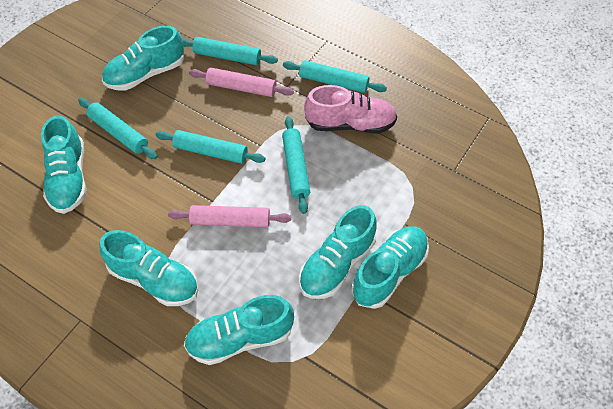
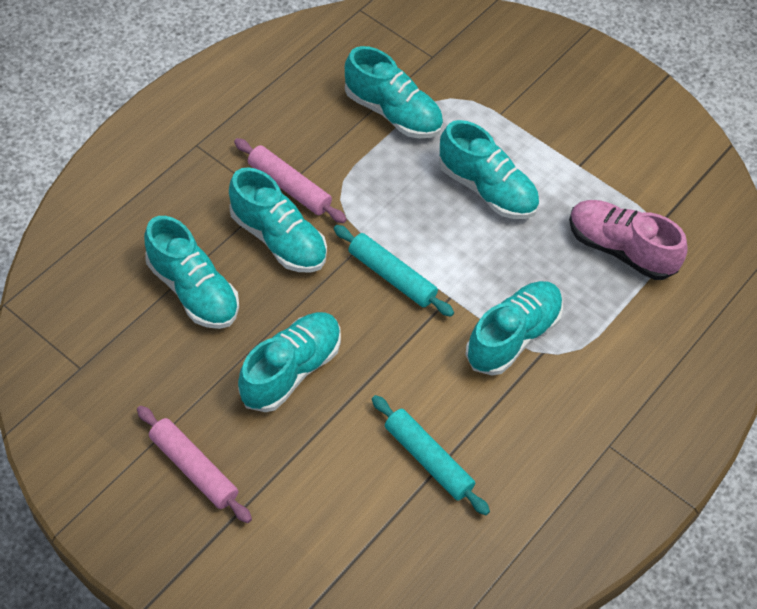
turquoise rolling pin: [78,98,158,159] [155,130,266,164] [182,37,278,65] [282,116,310,214] [283,60,387,93] = 5 -> [334,225,454,317] [372,395,490,515] = 2

